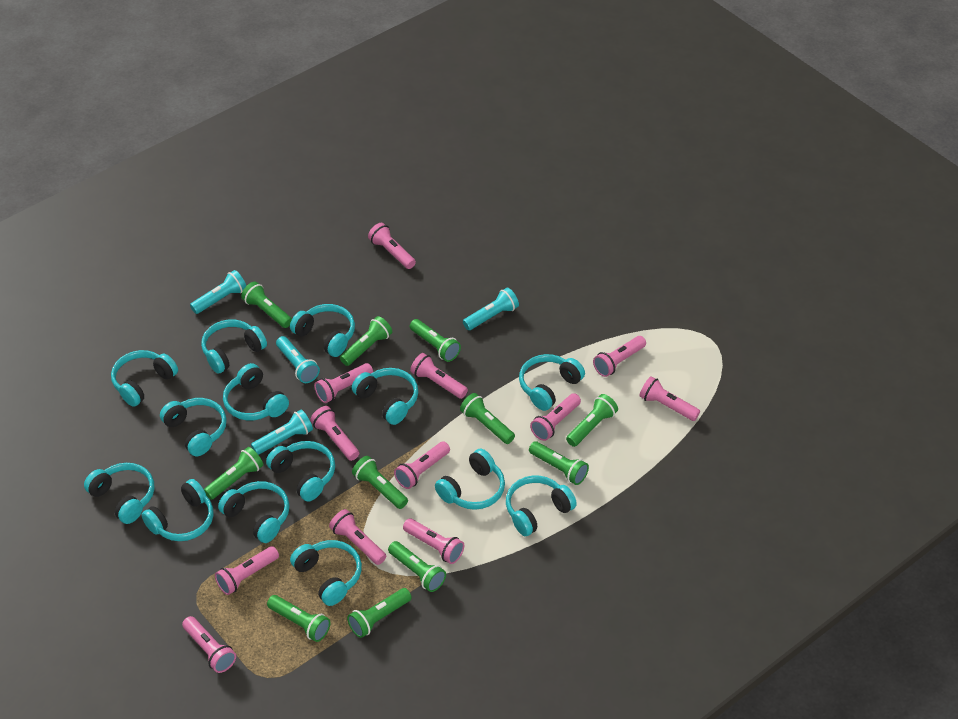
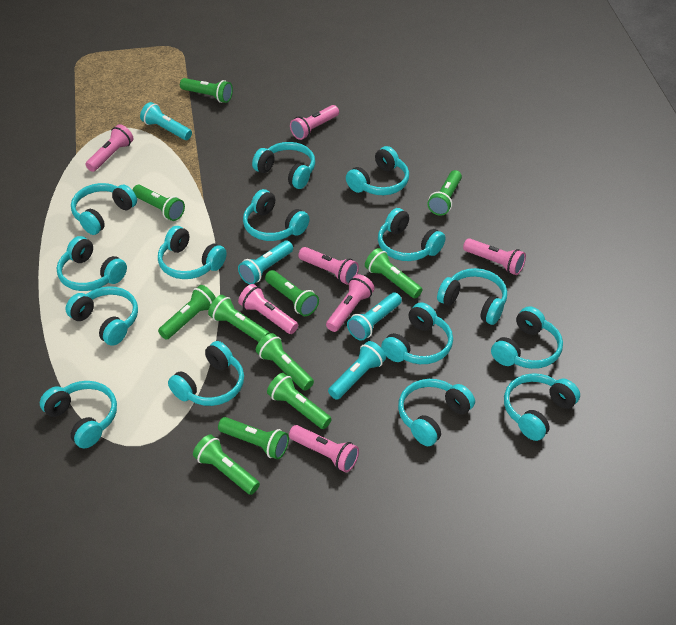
pink flashlight: [182,616,236,673] [215,546,279,595] [310,406,359,461] [314,363,373,403] [329,509,386,565] [368,223,416,269] [394,441,450,489] [403,518,464,564] [410,353,468,399] [530,393,581,441] [593,336,646,377] [639,376,700,421] = 12 -> [86,124,134,172] [238,284,298,334] [289,425,359,472] [290,105,339,140] [298,247,359,285] [326,274,375,332] [463,238,526,275] = 7
turquoise headphones: [84,463,154,524] [111,350,178,407] [142,479,213,541] [160,398,227,456] [201,319,267,373] [218,481,290,543] [223,363,289,421] [266,441,335,502] [290,304,355,357] [290,540,362,606] [352,368,418,425] [435,448,505,510] [506,475,577,536] [519,354,585,411] = 14 -> [40,381,117,449] [57,236,127,291] [65,286,138,346] [71,183,137,235] [158,226,227,279] [168,341,244,406] [243,189,310,241] [252,142,315,189] [346,146,409,195] [378,208,446,261] [381,302,453,364] [398,379,475,446] [437,268,507,325] [491,306,563,369] [504,373,580,441] = 15

